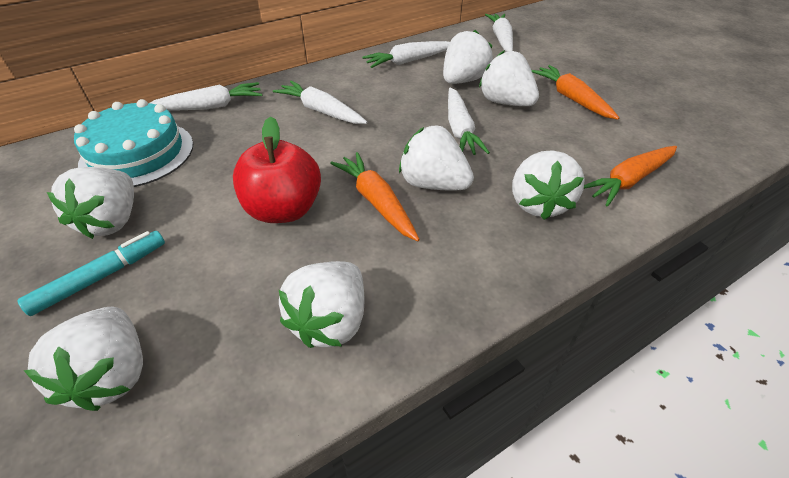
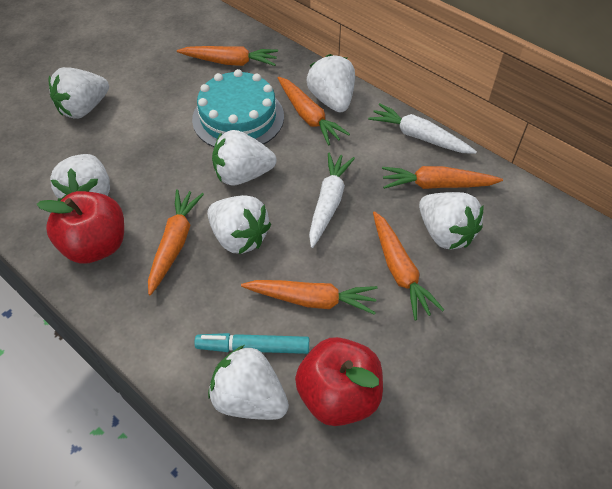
orange carrot: [330,152,420,241] [531,65,619,120] [584,146,677,206] = 3 -> [148,189,204,295] [177,46,278,66] [241,280,378,315] [278,77,350,146] [373,211,444,321] [382,166,503,189] = 6
red apple: [233,116,321,223] = 1 -> [36,191,124,264] [295,337,383,426] = 2
white carrot: [150,82,262,110] [273,81,367,124] [362,41,450,68] [448,87,490,155] [485,14,513,52] = 5 -> [309,152,355,248] [368,103,477,154] = 2

